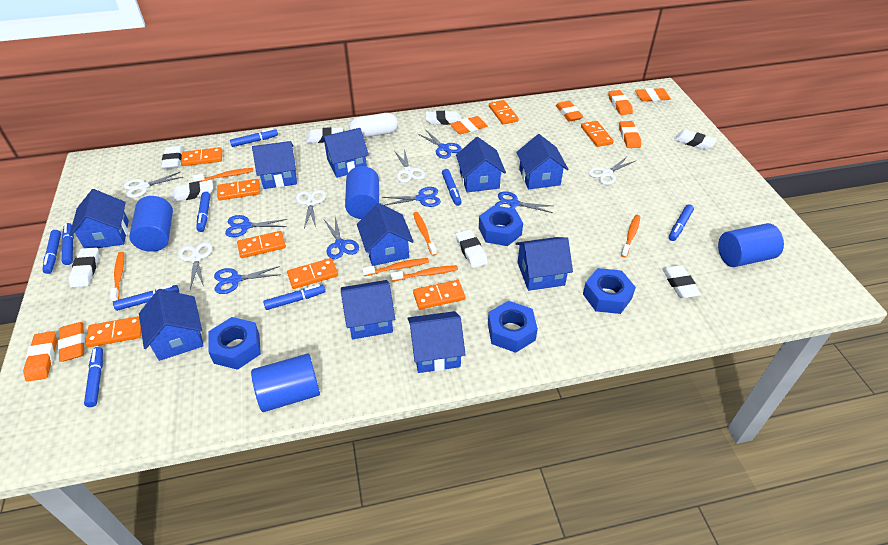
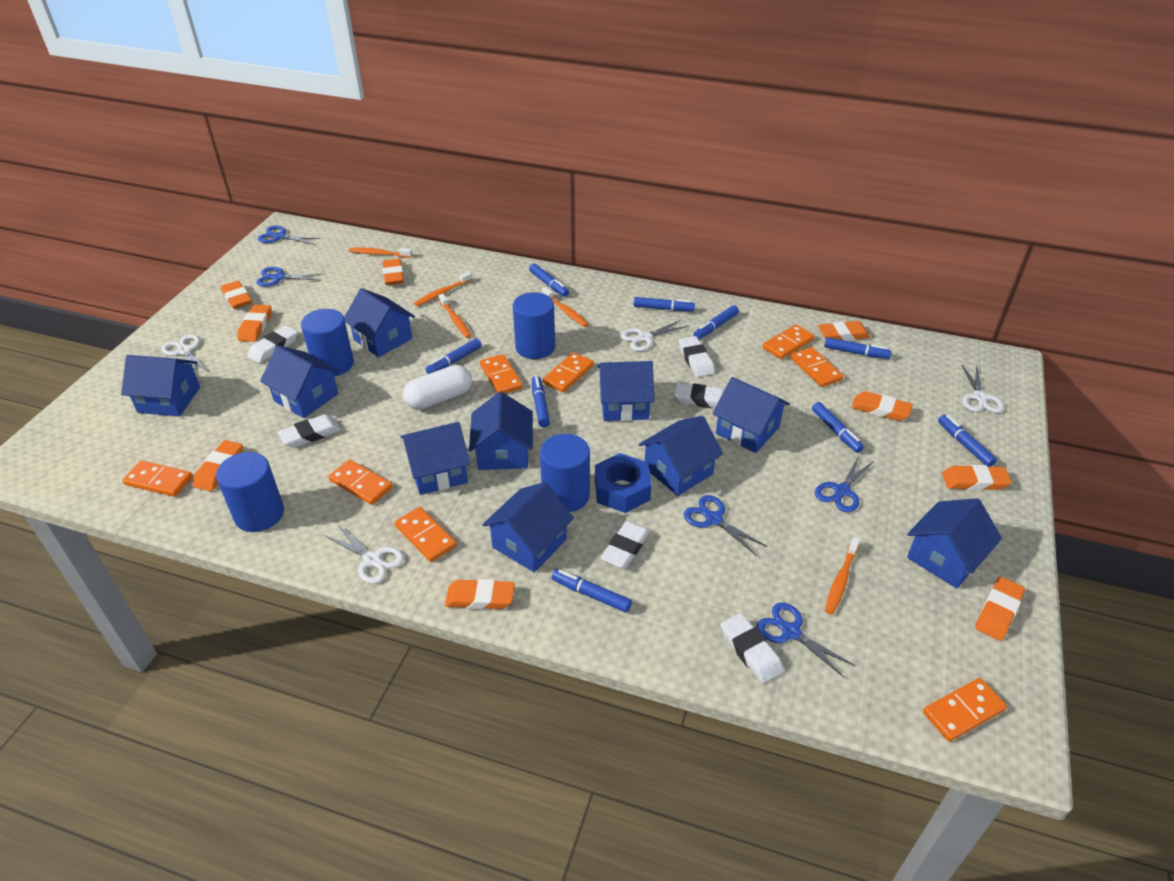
blue nut: [208,317,261,370] [479,205,523,246] [488,301,538,353] [583,268,636,314] = 4 -> [595,453,652,513] = 1
blue scissors: [214,266,281,294] [225,215,288,237] [324,217,359,259] [382,187,441,207] [417,129,462,159] [495,191,553,213] = 6 -> [256,267,324,287] [258,225,320,244] [684,495,768,556] [756,602,855,677] [815,456,874,513] = 5
orange eraser: [23,331,57,382] [58,322,85,362] [450,116,488,134] [556,101,583,121] [608,90,633,115] [619,121,641,148] [635,88,671,101] = 7 -> [193,440,243,491] [221,281,252,309] [238,305,271,342] [382,259,404,285] [445,579,515,609] [818,321,870,341] [852,391,913,421] [942,465,1012,490] [975,576,1025,641] = 9
orange toothbrush: [110,252,124,302] [192,168,253,182] [362,258,429,276] [390,265,458,281] [413,212,437,256] [621,215,640,258] = 6 -> [349,247,412,258] [414,272,472,306] [438,294,471,338] [542,287,589,327] [825,537,860,615] = 5
white eraser: [68,247,99,287] [161,146,183,169] [172,180,213,202] [306,127,343,143] [426,111,461,125] [456,229,488,268] [662,265,701,298] [674,130,717,150] = 8 -> [247,325,298,363] [278,414,341,448] [601,521,650,569] [674,383,724,408] [679,336,715,377] [721,613,783,683] = 6
white scissors: [123,172,183,198] [178,242,212,289] [296,190,326,228] [395,149,425,183] [588,156,635,185] = 5 -> [161,334,209,372] [324,525,404,584] [620,320,689,351] [962,365,1004,413] = 4

